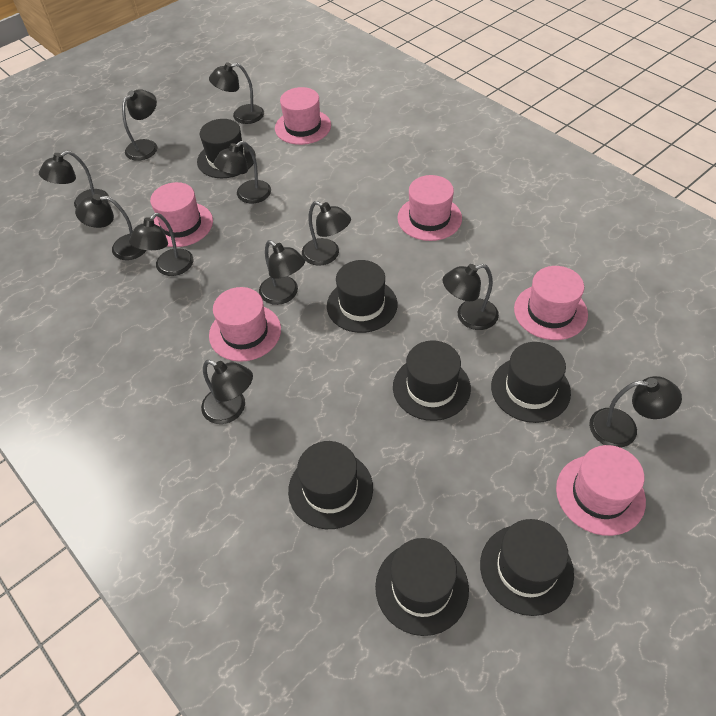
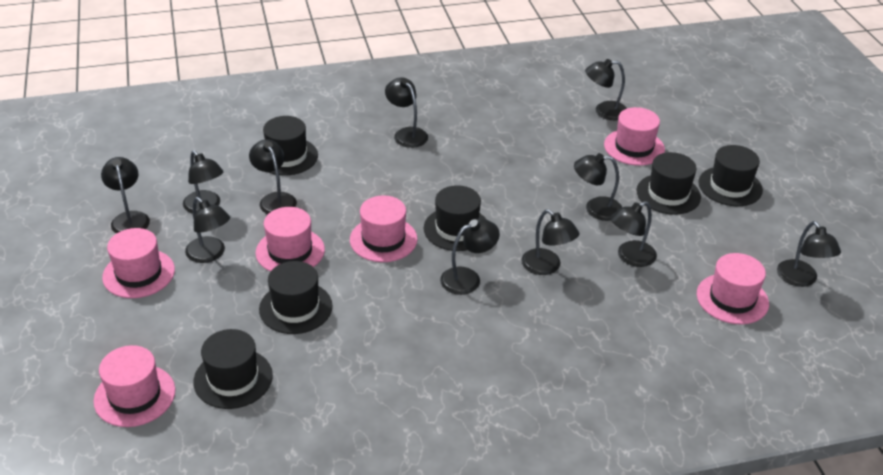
black hat: [197,119,256,178] [288,441,373,529] [327,260,397,333] [375,538,469,636] [393,340,471,421] [480,519,574,616] [491,342,571,423] = 7 -> [193,329,273,409] [259,261,333,334] [263,116,318,176] [424,185,487,251] [636,152,701,215] [699,145,763,206] = 6

